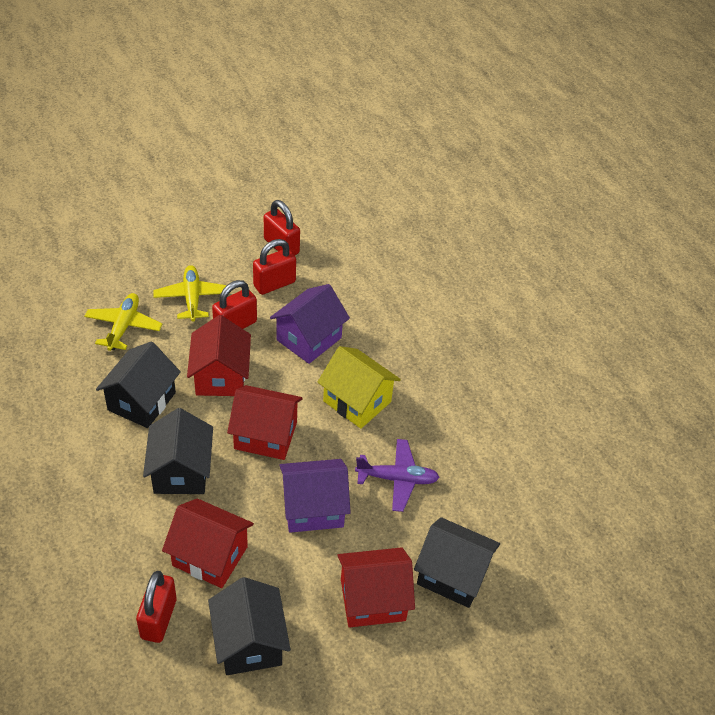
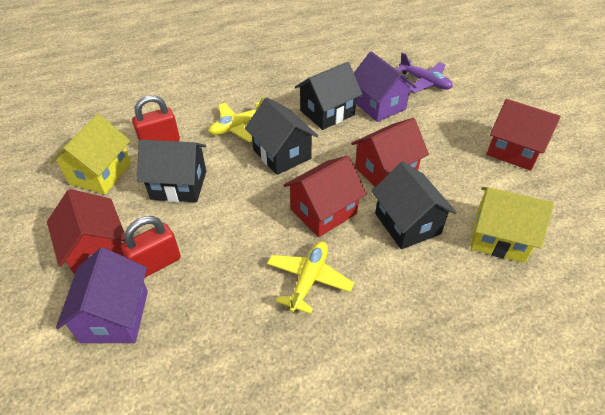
red padlock: [136,571,177,643] [212,280,257,329] [253,239,296,295] [264,200,300,255] = 4 -> [121,216,181,277] [132,95,180,141] = 2
yellow house: [318,346,401,429] = 1 -> [50,114,131,194] [471,187,554,263] = 2

